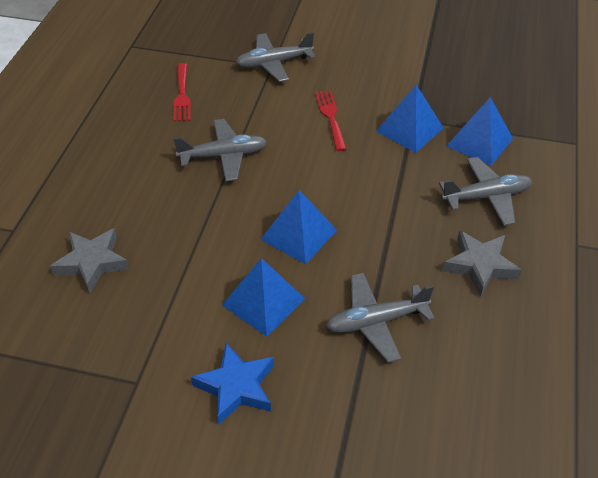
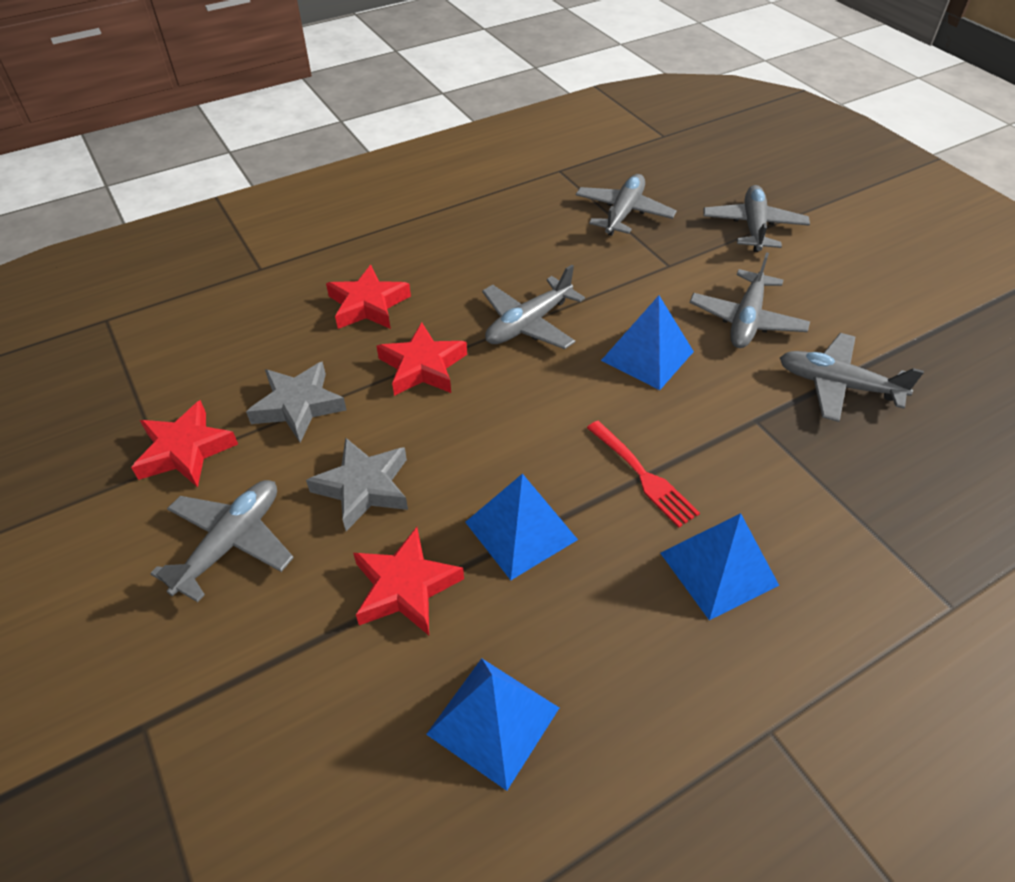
blue star: [191,343,274,424] = 1 -> none = 0
grey plane: [173,119,267,181] [235,32,315,82] [325,273,435,363] [439,157,532,226] = 4 -> [150,480,294,602] [482,265,585,349] [576,174,677,236] [690,252,810,348] [704,185,810,252] [780,333,924,422] = 6
red fork: [174,63,191,122] [315,90,346,151] = 2 -> [587,421,700,527] = 1
red star: none = 0 -> [131,400,238,487] [326,265,411,329] [353,527,464,635] [377,322,467,396] = 4

